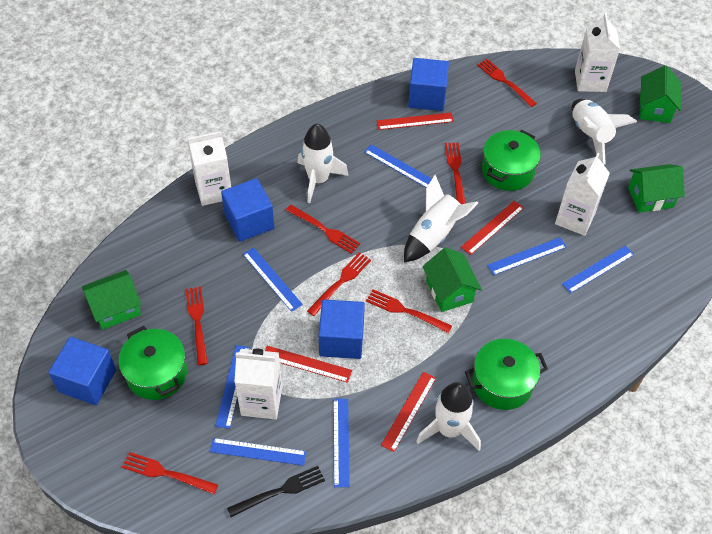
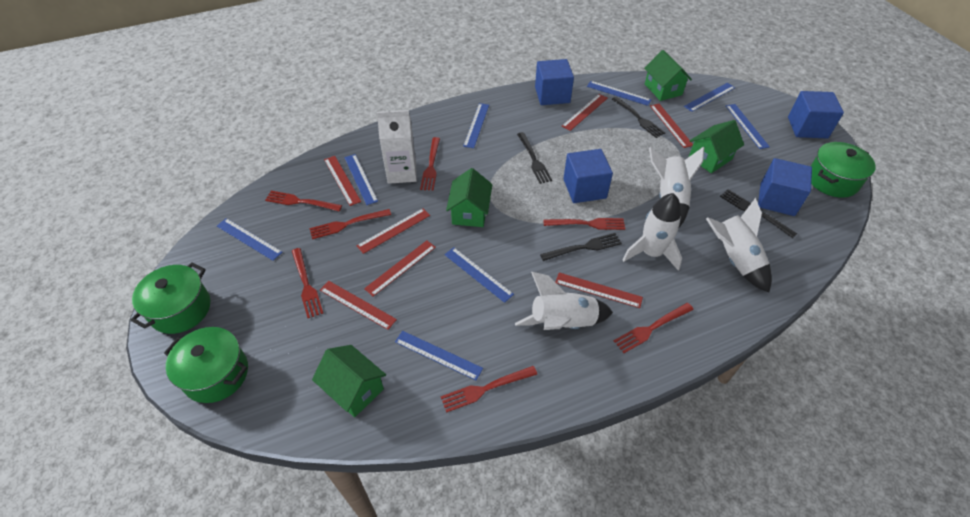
black fork: [227,466,325,517] = 1 -> [517,132,552,184] [540,233,622,261] [612,96,665,138] [720,189,797,238] = 4
blue ruler: [210,438,307,466] [215,345,250,429] [243,247,303,312] [333,399,350,487] [364,144,432,188] [487,237,567,275] [562,245,634,293] = 7 -> [217,218,282,261] [344,154,378,205] [395,331,483,380] [444,247,514,303] [463,103,489,148] [587,81,651,106] [684,83,735,112] [726,104,770,149] = 8
red ruler: [265,346,352,383] [377,113,454,130] [381,372,436,452] [461,201,524,255] = 4 -> [320,281,397,330] [324,156,361,206] [357,208,430,254] [364,240,436,296] [555,273,643,308] [562,94,608,131] [650,104,693,148] = 7
white carton: [187,131,231,206] [234,349,282,419] [555,153,610,236] [575,13,620,92] = 4 -> [377,110,417,184] = 1

